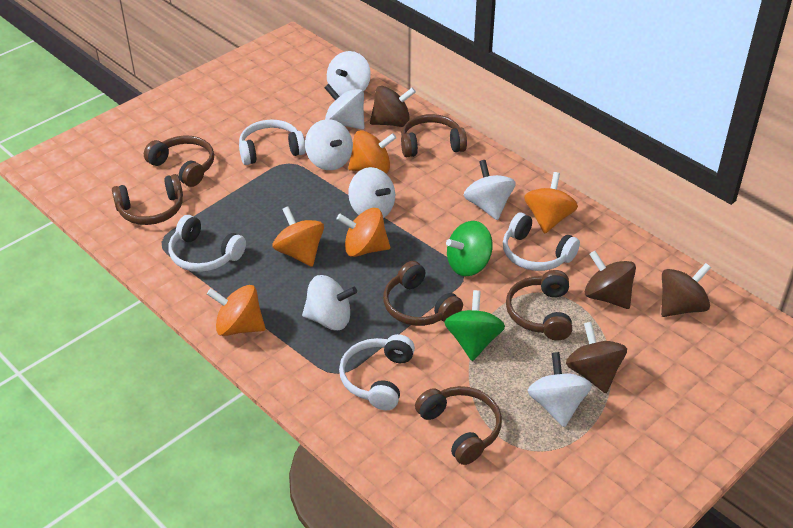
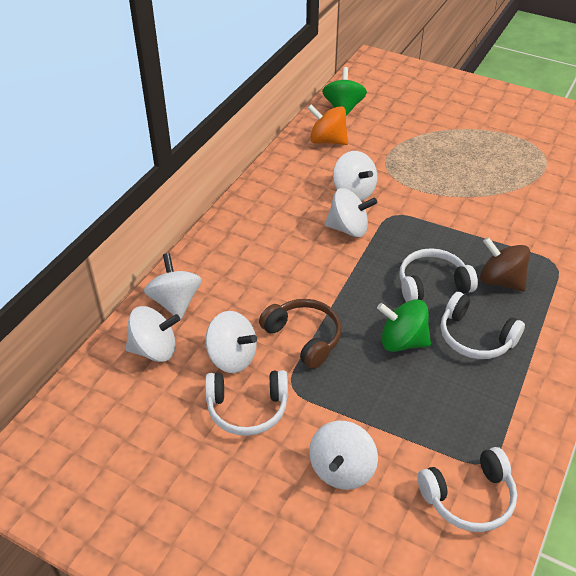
brown headphones: [112,174,183,225] [144,136,214,187] [383,261,463,326] [401,114,467,157] [415,386,502,465] [506,270,572,340] = 6 -> [259,299,342,369] = 1
brown spinning top: [370,86,416,127] [566,322,627,393] [585,251,636,309] [661,263,711,317] = 4 -> [480,237,530,292] = 1
orange spinning top: [207,285,266,336] [272,206,324,267] [337,208,390,257] [348,130,396,173] [524,172,578,234] = 5 -> [307,105,348,145] = 1
white spinning top: [302,275,357,331] [305,119,353,170] [324,84,364,129] [327,51,371,96] [348,167,395,218] [464,160,516,220] [528,352,592,427] = 7 -> [126,306,180,362] [144,253,202,320] [206,311,257,373] [309,421,378,490] [325,188,377,237] [333,151,377,201] = 6

